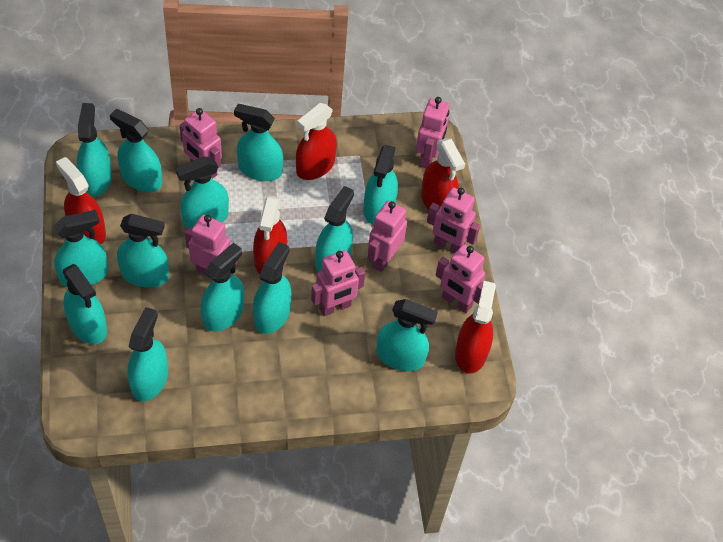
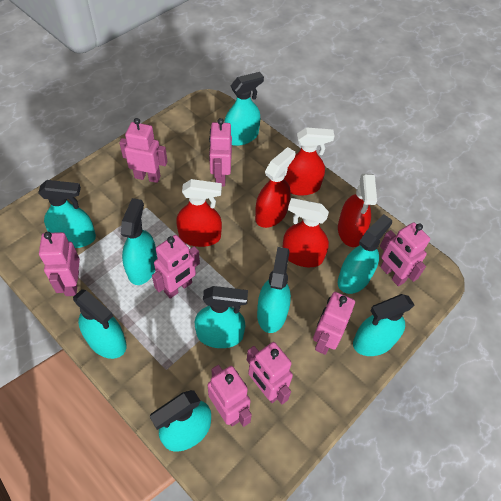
pink robot: [180,108,222,179] [185,215,237,275] [311,250,365,316] [368,201,407,272] [416,97,450,168] [427,188,480,253] [435,244,485,313] = 7 -> [39,232,80,296] [119,118,167,183] [152,235,200,299] [208,365,252,427] [209,118,232,187] [247,342,293,404] [313,292,355,355] [380,222,430,287] = 8
turquoise spray bottle: [54,210,108,288] [63,264,107,344] [77,103,112,196] [110,109,162,192] [117,214,169,287] [127,307,168,402] [176,156,229,228] [201,243,244,332] [234,104,283,181] [253,242,292,334] [315,186,354,272] [363,145,398,225] [376,299,438,371] = 13 -> [38,180,96,248] [73,289,127,359] [121,198,157,285] [150,390,211,452] [195,286,248,348] [224,72,264,146] [257,247,291,333] [338,214,392,294] [353,294,414,356] = 9

